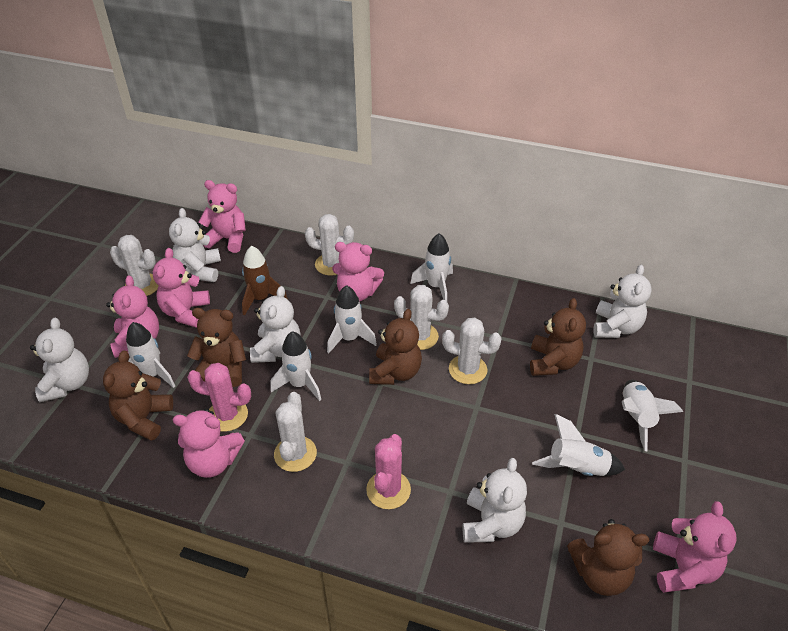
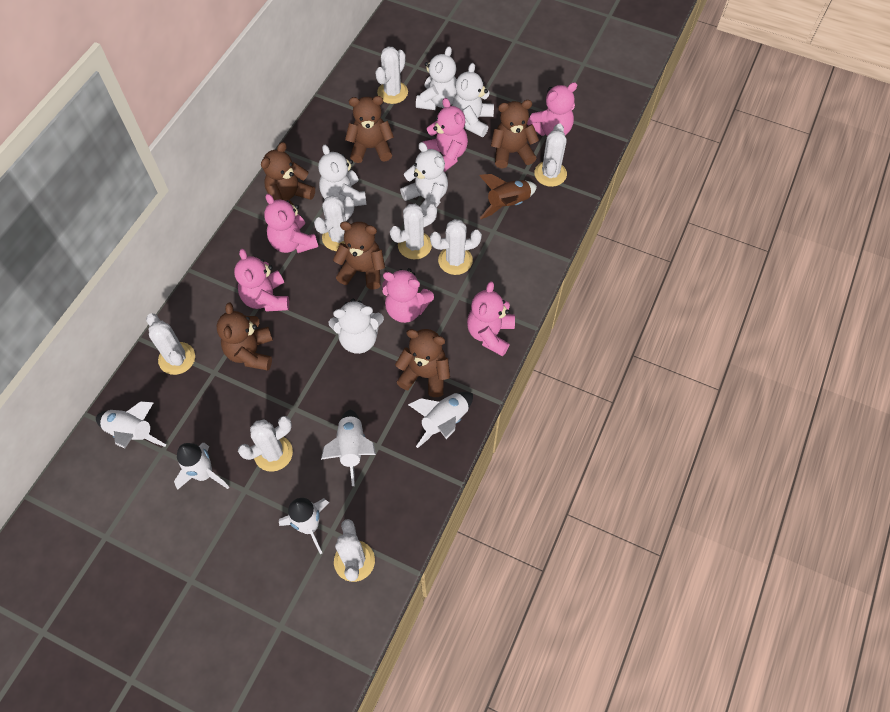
brown teddy bear: [103,350,173,441] [187,308,246,387] [369,309,422,385] [530,298,586,376] [567,519,649,596] = 5 -> [216,303,273,371] [261,142,315,205] [333,221,385,290] [345,96,394,163] [395,329,450,397] [491,100,539,168] = 6
pink cactus: [187,363,251,432] [366,434,411,509] = 2 -> none = 0
white cactus: [110,235,158,296] [274,392,317,472] [305,214,354,276] [394,285,449,350] [442,318,502,384] = 5 -> [146,314,195,375] [238,416,293,472] [314,195,354,251] [334,519,375,582] [375,46,408,104] [390,204,437,259] [430,219,482,275] [534,124,567,187] = 8
white rocket: [126,322,175,388] [270,331,321,401] [327,285,377,354] [410,233,453,302] [532,414,625,476] [622,380,683,451] = 6 -> [96,402,166,449] [174,443,229,490] [279,498,329,554] [321,409,376,486] [408,392,473,448] = 5

